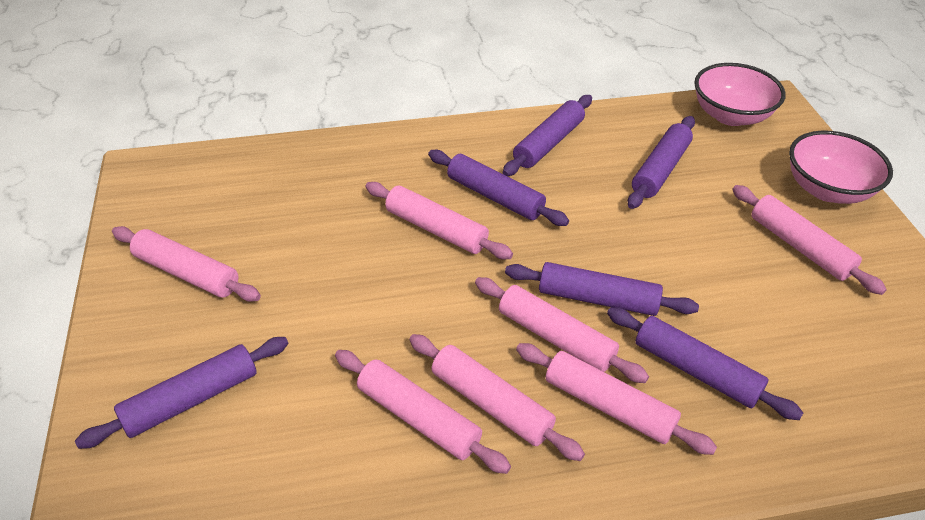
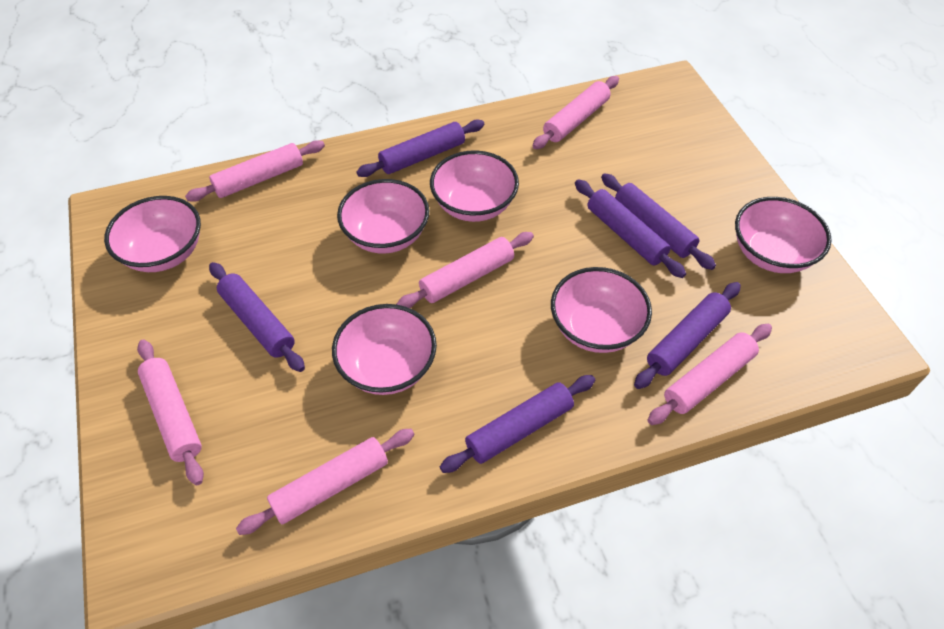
pink bowl: [694,63,786,126] [789,131,893,204] = 2 -> [104,196,201,272] [332,304,437,395] [337,179,429,254] [430,150,519,222] [551,267,652,353] [735,197,832,273] = 6
pink rolling pin: [112,226,261,302] [335,350,511,474] [365,182,513,259] [409,334,585,461] [475,277,649,383] [516,343,717,455] [732,185,887,295] = 7 -> [137,340,204,485] [185,140,325,202] [236,429,415,535] [397,232,534,308] [532,76,619,149] [648,324,772,425] = 6

